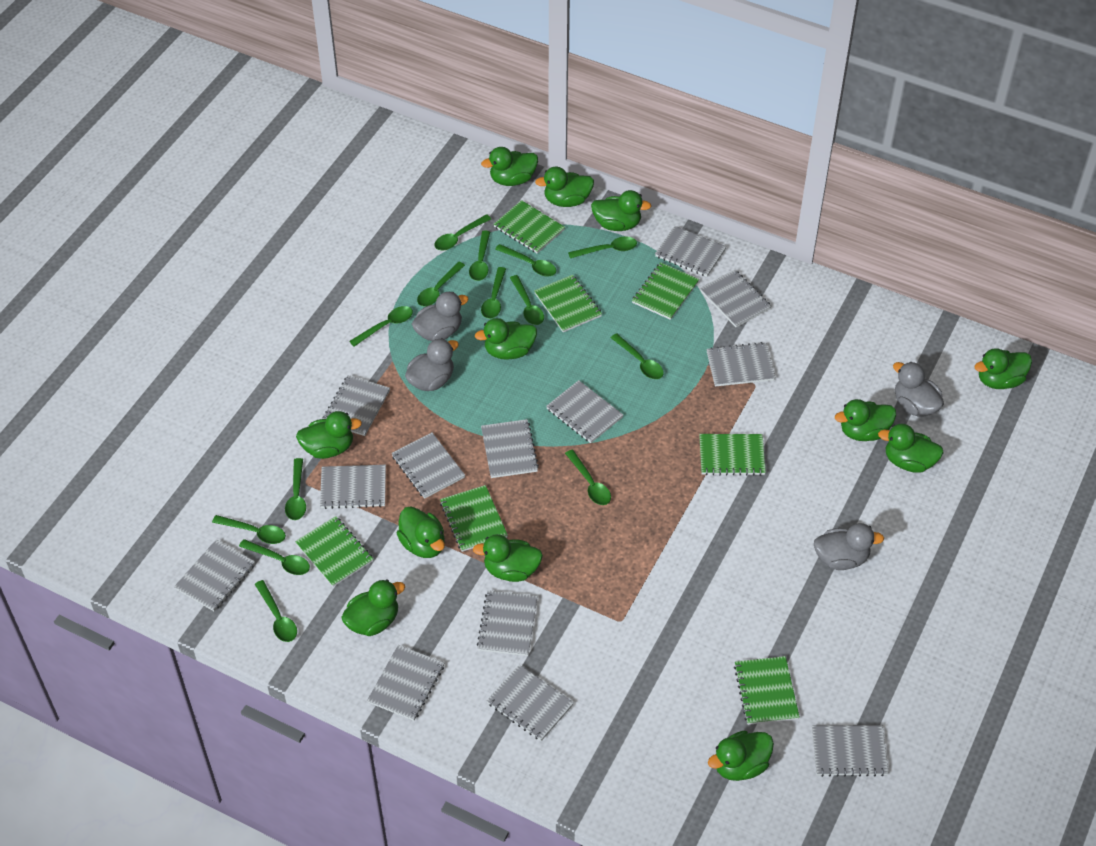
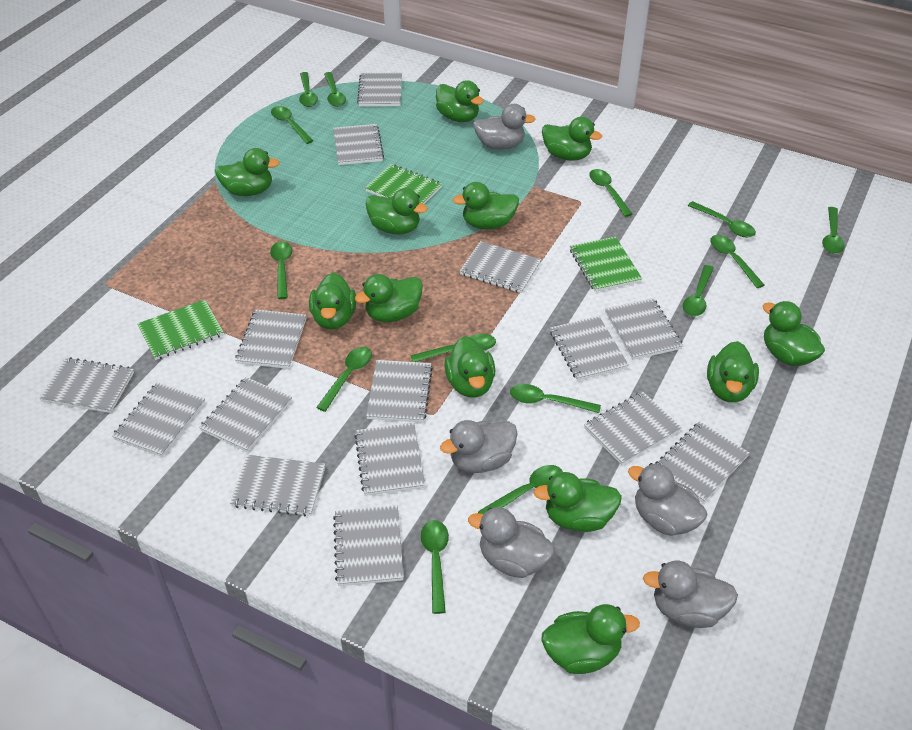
green notebook: [295,516,373,587] [440,485,508,552] [494,200,565,254] [534,275,602,332] [632,262,699,320] [699,434,766,476] [734,656,800,725] = 7 -> [137,300,224,360] [365,164,442,204] [570,237,642,292] = 3
grey duck: [405,338,459,391] [412,292,469,341] [814,523,884,570] [893,362,944,417] = 4 -> [440,420,518,473] [468,507,555,578] [473,104,536,150] [628,463,707,536] [643,561,738,628] = 5
grey notebook: [174,540,255,611] [320,465,386,509] [322,375,390,436] [367,645,444,721] [391,433,465,499] [477,590,538,656] [481,419,539,478] [487,665,574,741] [546,380,623,443] [655,226,727,277] [700,270,772,327] [706,342,776,387] [812,725,889,777] = 13 -> [39,357,134,413] [112,383,205,457] [199,377,292,452] [230,455,325,516] [235,310,307,369] [333,124,384,165] [333,506,404,586] [354,423,425,496] [357,73,402,106] [366,360,433,422] [460,241,541,293] [550,316,629,381] [584,391,682,465] [605,298,683,360] [655,422,750,503] = 15

